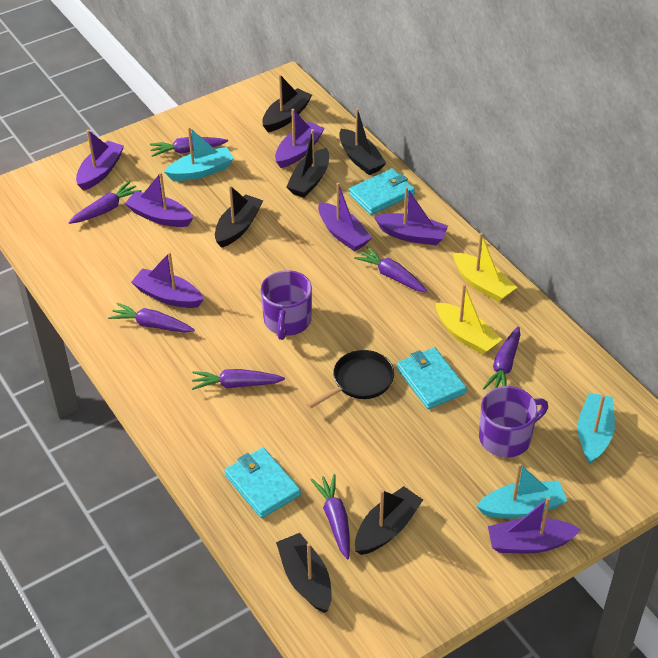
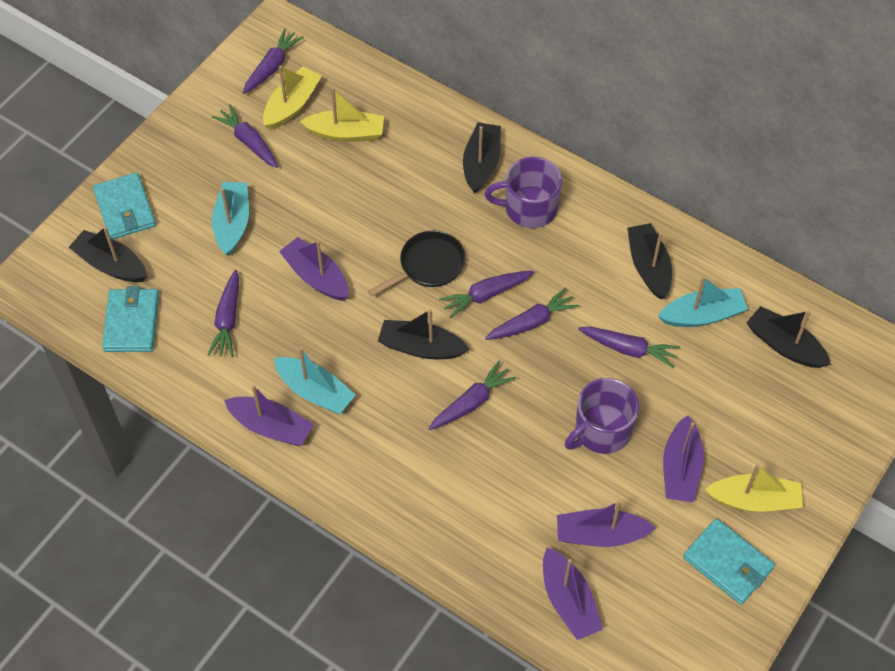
black boat: [215,185,263,248] [262,74,312,132] [276,533,332,613] [286,129,329,198] [339,108,386,175] [355,486,423,555] = 6 -> [68,226,147,282] [378,309,469,359] [463,122,501,194] [627,223,672,299] [747,306,831,368] = 5
purple boat: [76,130,124,191] [125,172,193,227] [131,252,204,308] [275,109,325,168] [318,183,372,251] [374,187,448,245] [488,497,581,553] = 7 -> [224,385,314,446] [279,237,349,301] [543,547,603,640] [557,500,656,547] [663,415,704,502] = 5
yellow boat: [436,284,502,355] [453,233,517,302] = 2 -> [263,65,322,130] [300,87,384,142] [705,464,803,512] = 3

